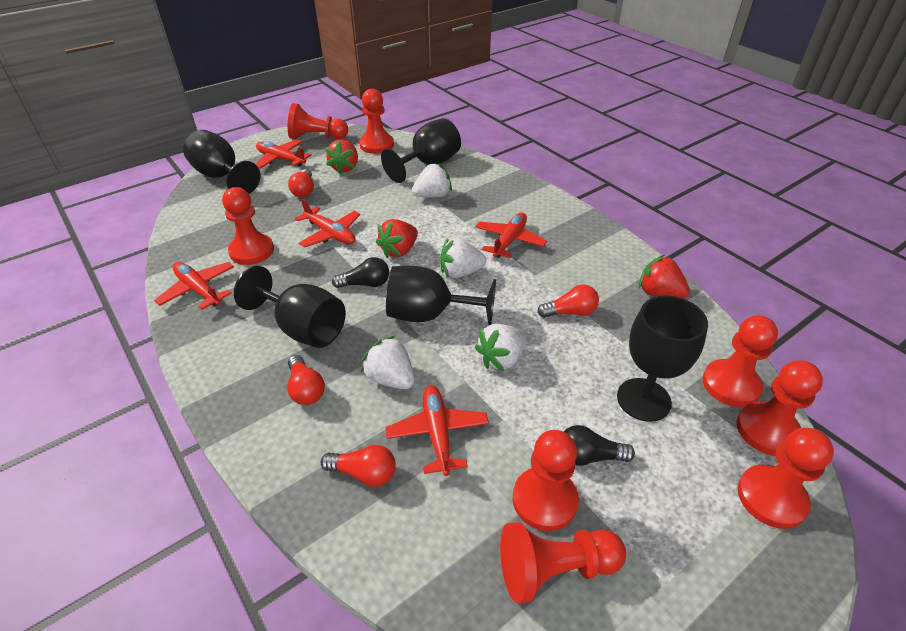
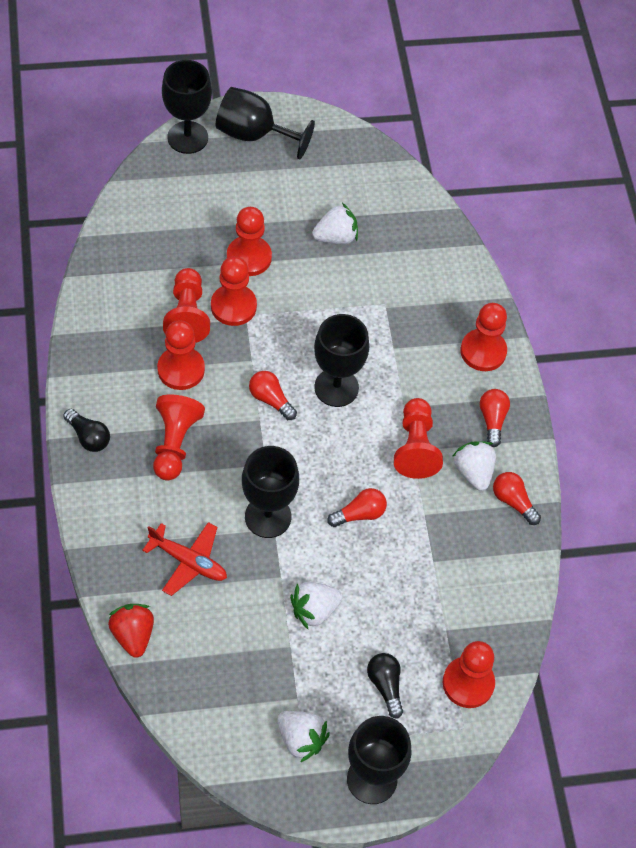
red plane: [154,262,234,310] [256,139,311,169] [295,198,361,247] [385,385,489,476] [475,212,547,258] = 5 -> [142,522,227,596] = 1
red strawberry: [325,139,358,174] [376,219,418,258] [639,255,690,299] = 3 -> [108,604,154,658] = 1

